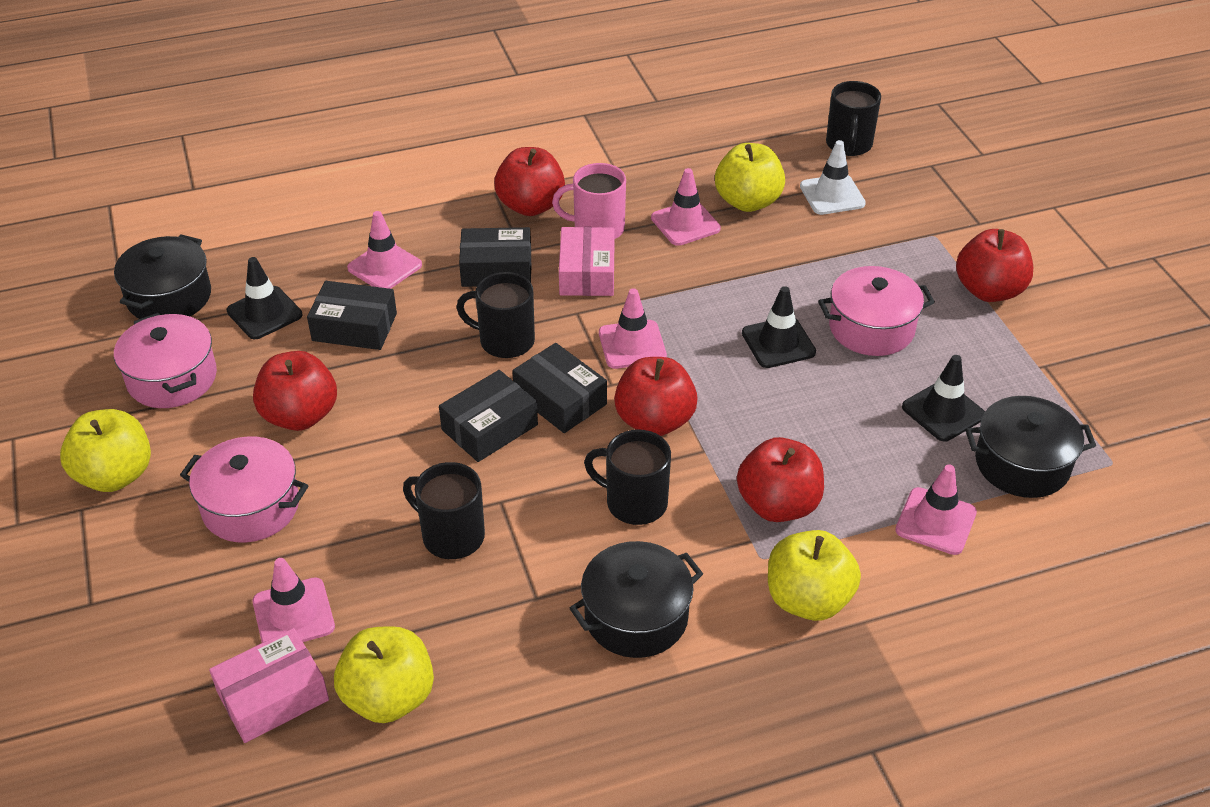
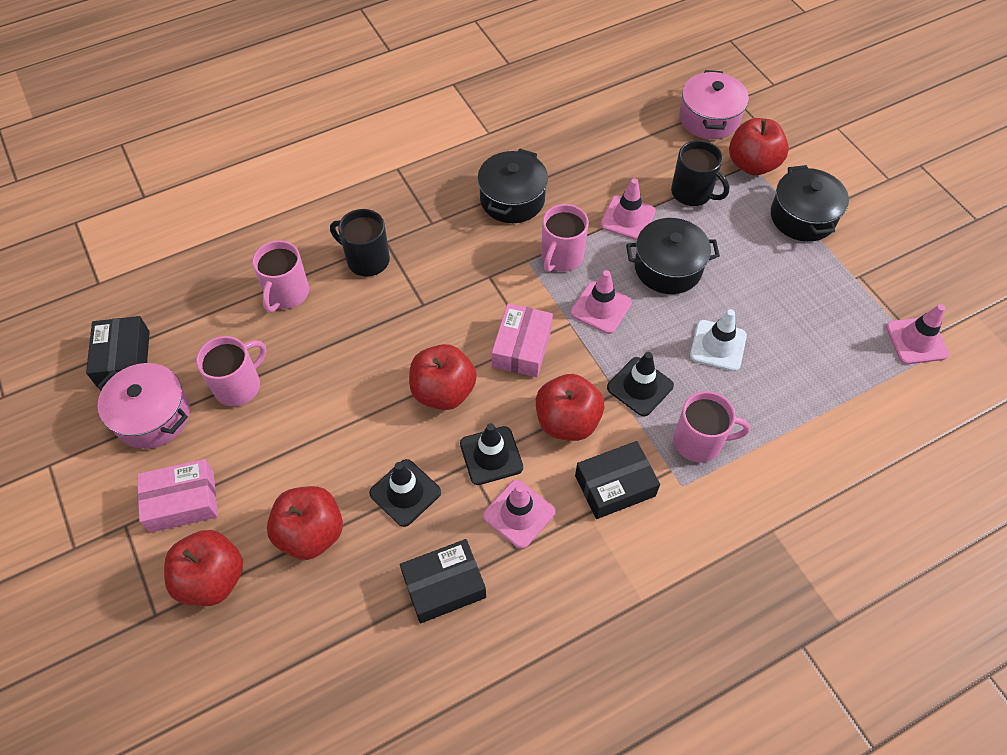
black box: [307,281,397,350] [439,370,538,462] [459,227,532,287] [512,343,607,433] = 4 -> [86,316,150,387] [400,539,486,623] [575,441,660,519] = 3
black mug: [403,462,485,559] [456,272,535,358] [584,429,671,525] [826,81,881,156] = 4 -> [330,209,390,277] [671,140,729,206] = 2
pink mug: [552,163,626,239] = 1 -> [196,336,266,406] [252,240,309,312] [541,204,589,272] [674,391,750,463] = 4
pink pot: [114,313,217,408] [180,436,308,543] [818,266,935,356] = 3 -> [97,363,190,449] [679,70,749,139] = 2
pink traffic cone: [253,558,335,643] [347,211,422,289] [599,288,667,369] [651,168,721,246] [895,464,977,555] = 5 -> [483,480,555,549] [570,270,632,334] [600,178,656,240] [886,304,949,364] = 4
yellow apple: [60,409,151,492] [334,626,434,723] [715,143,785,212] [768,530,861,621] = 4 -> none = 0

